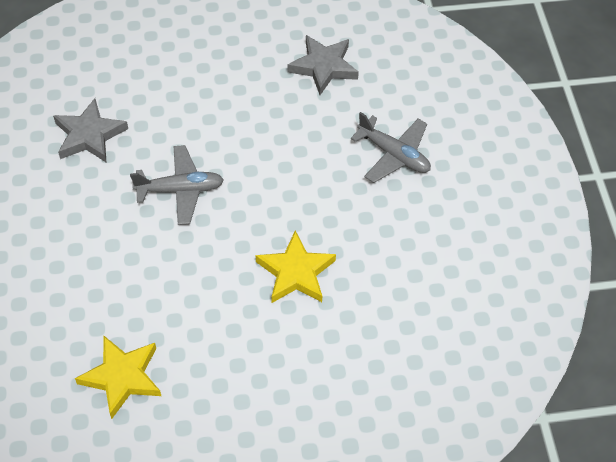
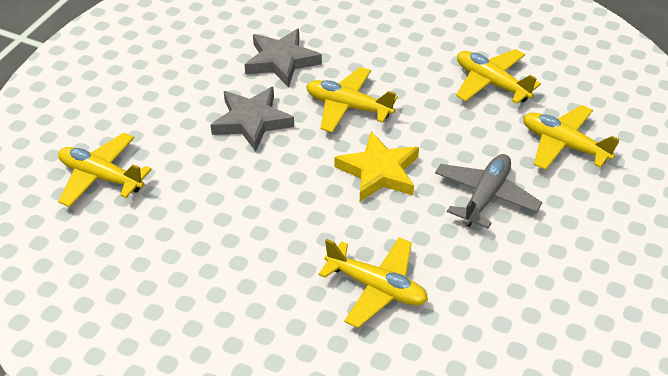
grey plane: [130,145,224,225] [351,112,431,183] = 2 -> [435,154,542,229] = 1
yellow plane: none = 0 -> [58,133,152,207] [306,67,398,133] [319,237,428,328] [456,49,541,104] [523,105,620,170] = 5
yellow star: [75,336,161,419] [256,230,336,303] = 2 -> [334,131,419,201] = 1

